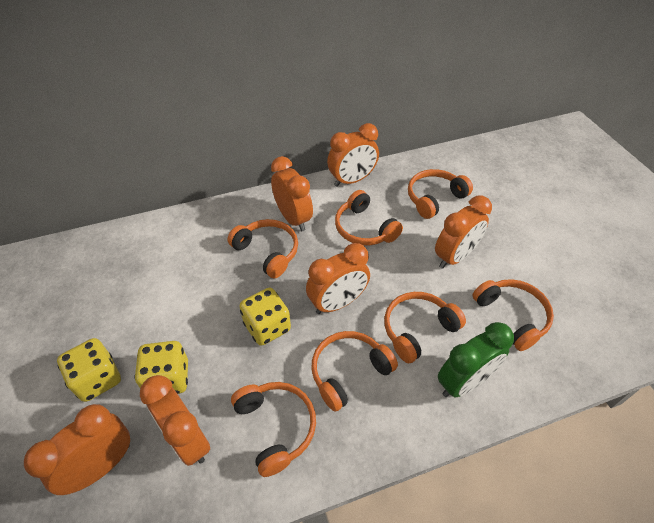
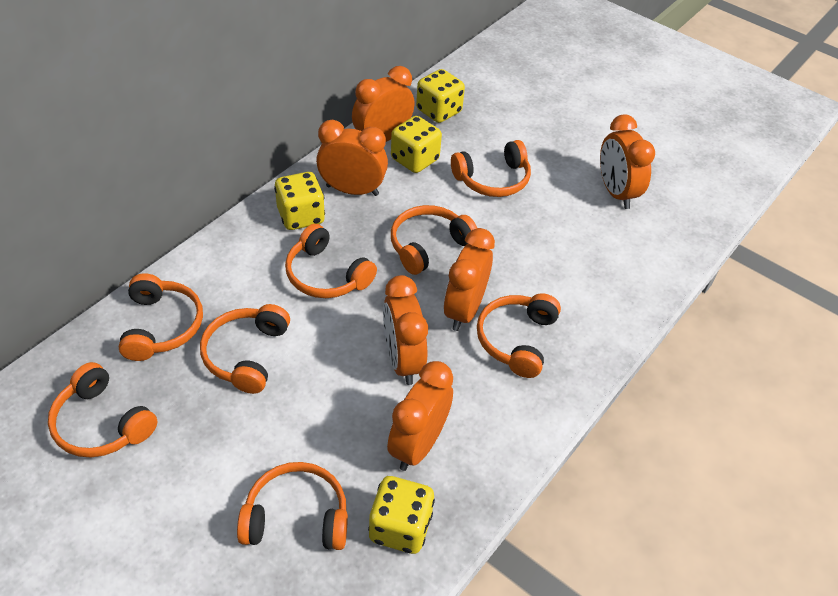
green clock: [438,322,514,397] = 1 -> none = 0
orange headphones: [227,219,298,278] [231,382,316,477] [311,331,398,412] [335,190,403,245] [384,292,466,363] [408,169,473,219] [472,279,554,351] = 7 -> [48,362,157,457] [119,273,203,361] [200,304,290,394] [237,462,348,550] [285,224,377,298] [391,205,477,275] [451,140,531,197] [477,293,561,378] = 8
yellow dice: [57,338,121,402] [135,341,188,394] [239,288,291,346] = 3 -> [274,172,325,230] [368,476,435,554] [391,116,442,173] [416,69,465,123] = 4

